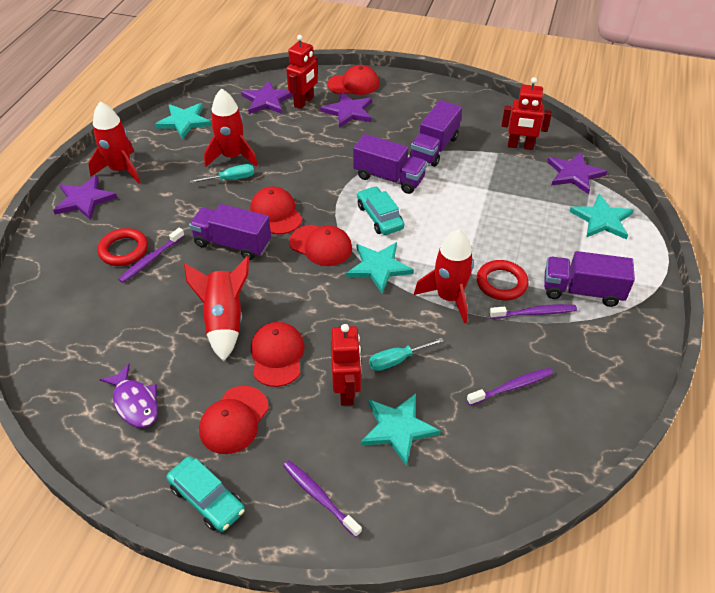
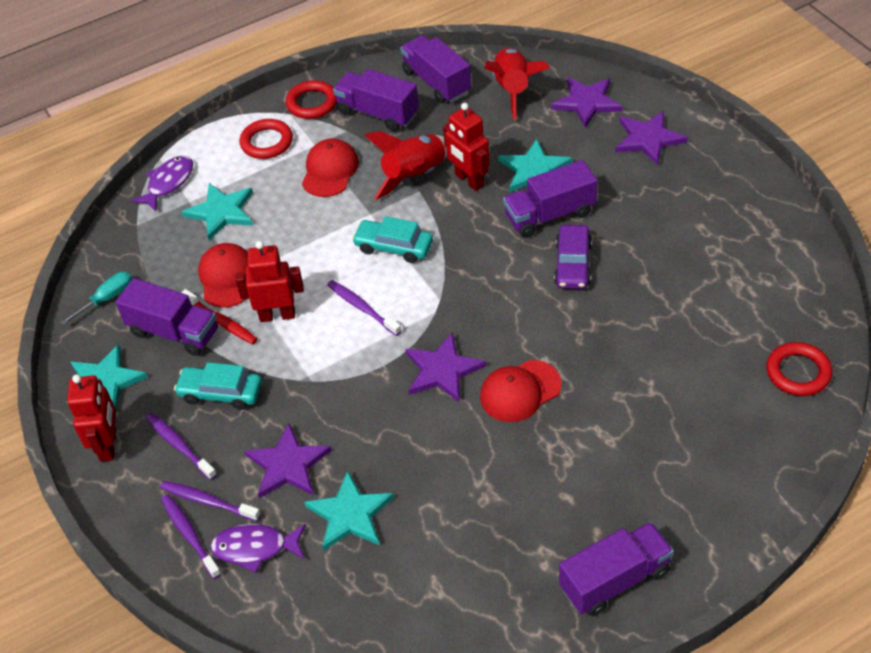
purple car: none = 0 -> [554,225,592,289] = 1
purple fish: [99,364,158,428] = 1 -> [131,156,193,211] [210,524,306,573] = 2
purple truck: [189,204,271,260] [353,134,427,194] [410,100,462,167] [544,251,635,307] = 4 -> [116,278,218,356] [333,69,419,131] [400,35,471,103] [503,160,597,238] [559,522,674,616] = 5
red cap: [199,386,269,454] [250,186,303,234] [251,322,305,387] [289,225,352,266] [327,65,379,95] = 5 -> [198,243,248,308] [302,138,359,197] [480,360,561,422] = 3
red ring: [98,228,148,266] [477,260,529,301] = 2 -> [240,119,293,159] [286,80,337,119] [766,342,832,396] = 3
red rocket: [88,102,141,184] [184,256,249,362] [204,88,258,167] [414,229,474,323] = 4 -> [365,131,447,200] [485,48,550,120] = 2
red toothbrush: none = 0 -> [181,289,258,344] = 1
turquoise screwdriver: [190,164,254,183] [369,338,444,371] = 2 -> [60,272,132,325] = 1

